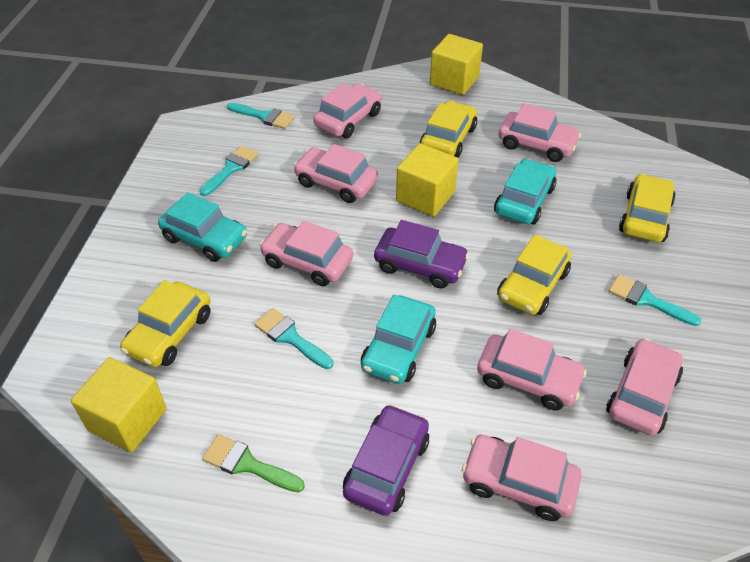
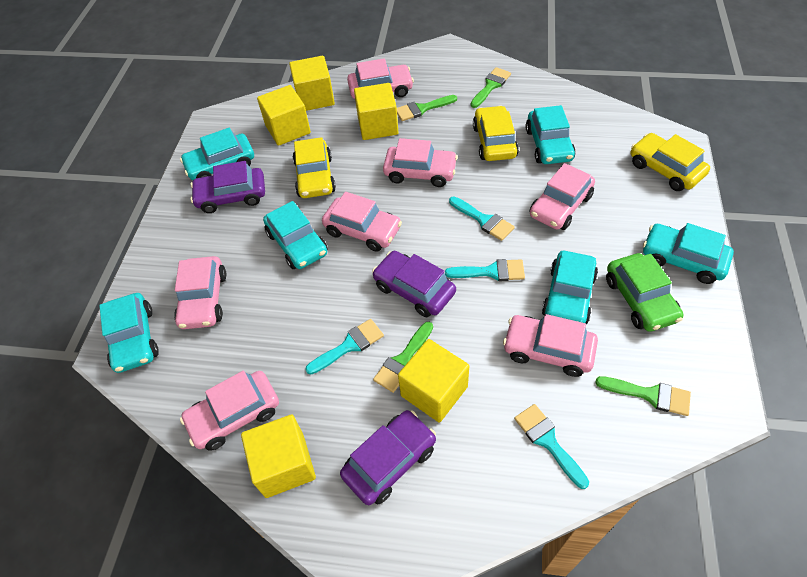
green brush: [202,434,305,493] = 1 -> [373,322,433,393] [397,95,457,121] [470,67,511,108] [595,376,691,416] = 4
green car: none = 0 -> [606,253,684,332] = 1
purple car: [343,404,429,516] [374,220,469,289] = 2 -> [191,161,265,213] [340,410,436,505] [372,251,456,317] = 3
turquoise car: [158,192,247,262] [361,295,436,384] [494,158,557,224] = 3 -> [99,293,159,373] [180,128,254,180] [263,201,328,269] [526,105,576,164] [542,251,598,324] [643,223,734,284] = 6
yellow car: [120,280,211,367] [420,101,477,158] [497,235,572,315] [619,174,676,242] = 4 -> [293,137,336,198] [473,105,519,161] [631,133,710,191] = 3
yellow cube: [71,357,167,452] [396,143,459,217] [430,34,483,95] = 3 -> [241,414,316,498] [257,85,311,146] [289,56,335,111] [354,83,399,140] [398,339,469,423] = 5

